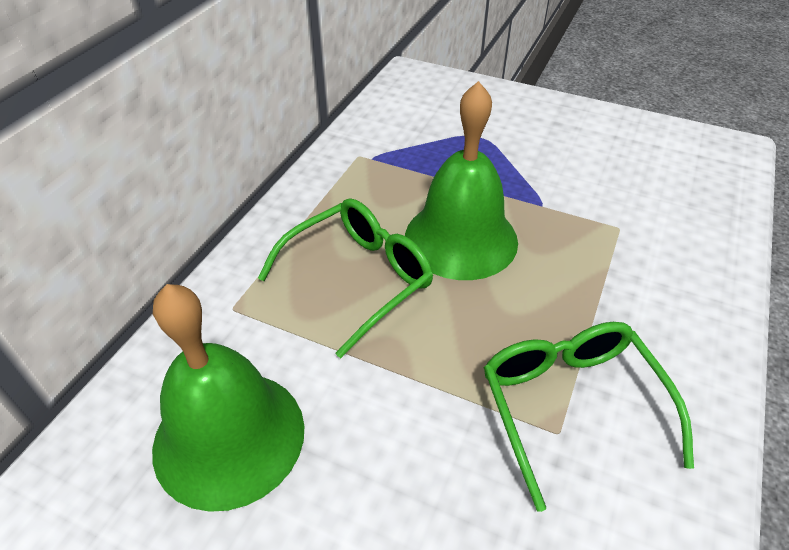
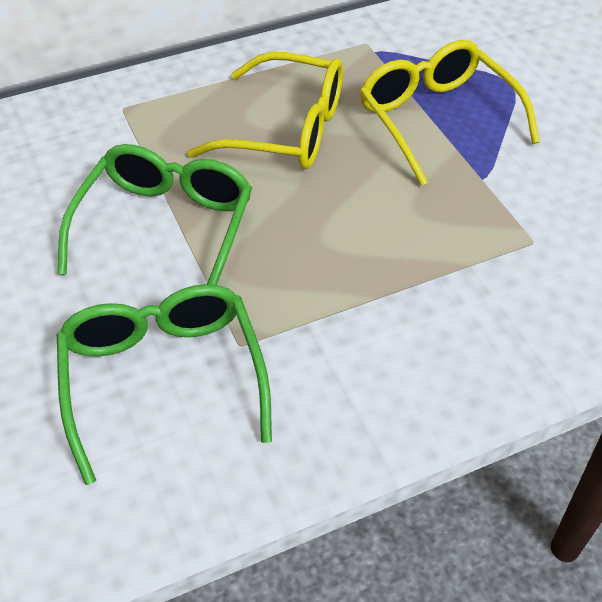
green bell: [152,284,305,512] [405,81,518,280] = 2 -> none = 0
yellow glasses: none = 0 -> [187,52,343,169] [360,40,540,186] = 2

